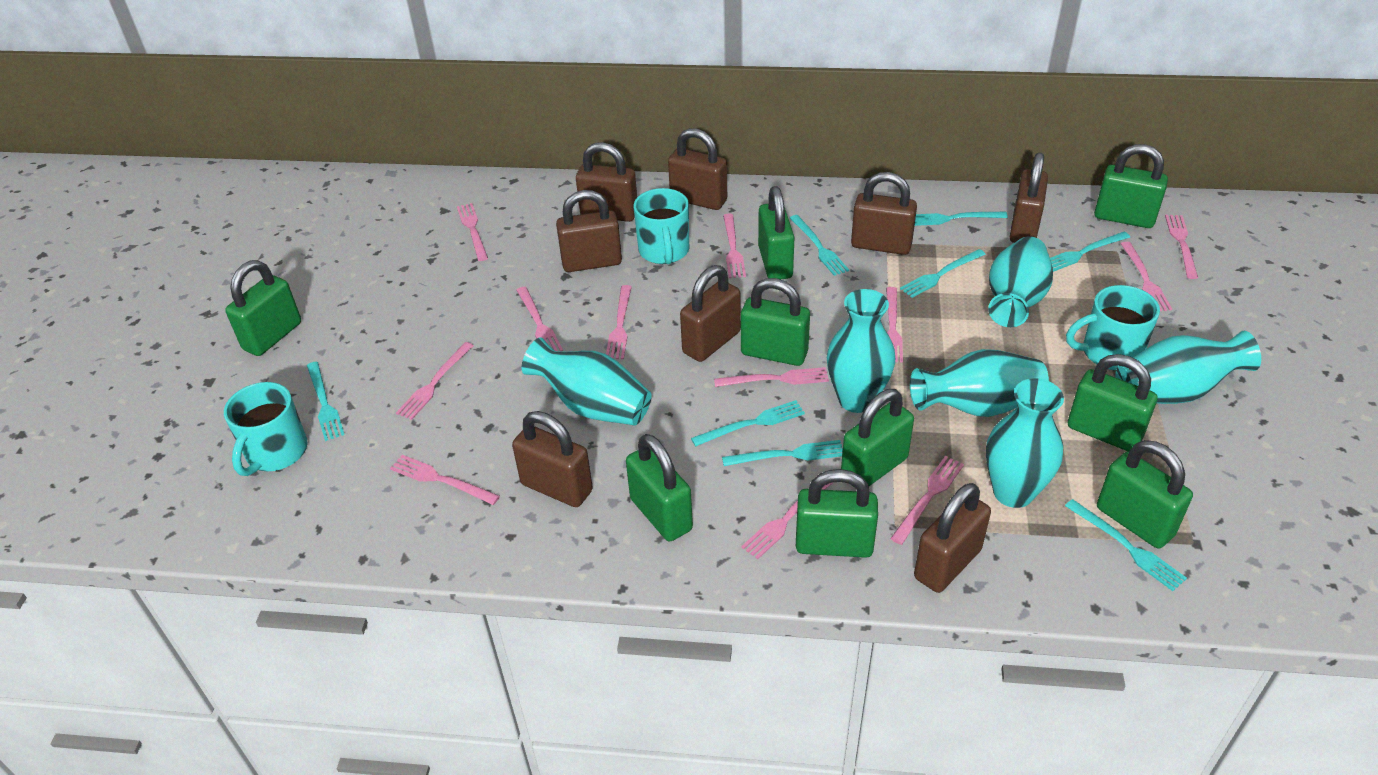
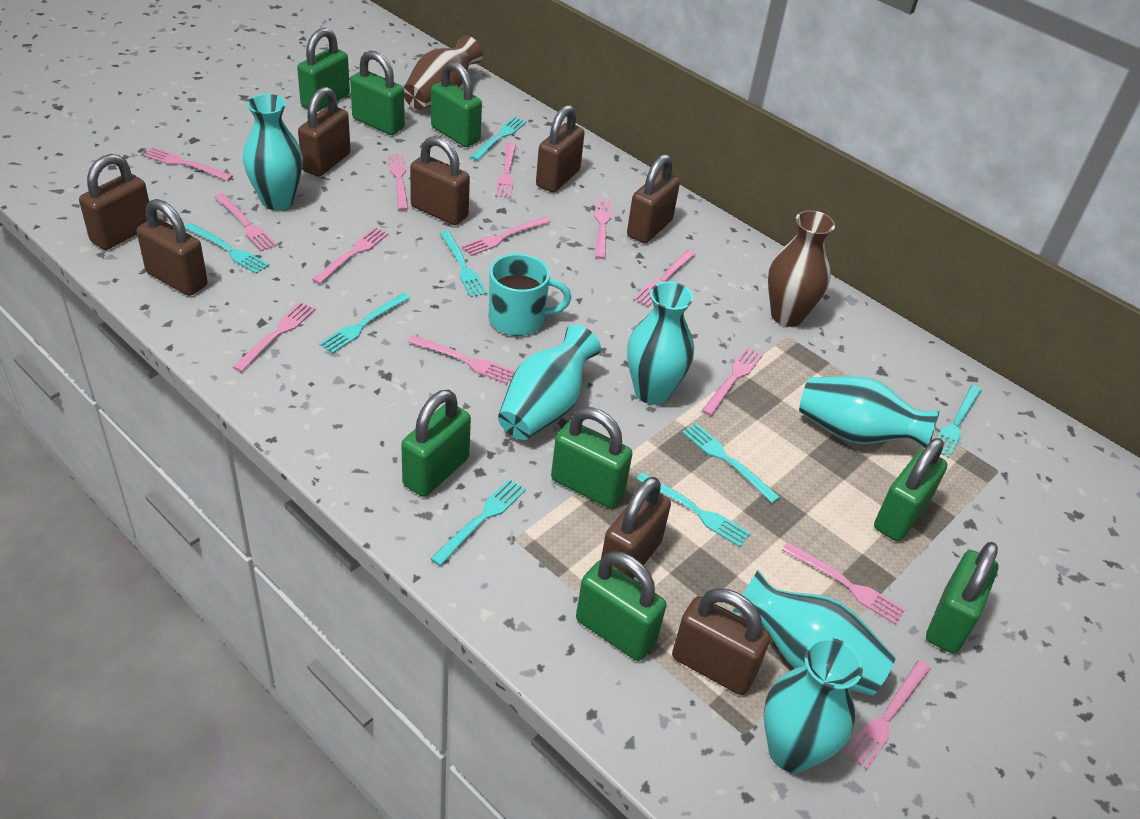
brown vase: none = 0 -> [404,35,483,110] [768,210,835,327] = 2
green padlock: [225,260,301,356] [626,434,693,542] [741,278,810,366] [758,186,795,279] [796,469,878,558] [841,389,914,488] [1068,354,1157,452] [1094,144,1168,228] [1097,440,1193,548] = 9 -> [297,28,350,112] [350,50,405,135] [401,390,471,497] [431,61,482,147] [551,407,633,508] [576,551,667,661] [874,438,948,541] [926,542,999,654] = 8
pink fork: [390,455,500,505] [396,342,474,420] [457,203,488,261] [516,287,563,352] [606,285,632,359] [714,367,829,387] [723,213,746,278] [741,482,834,559] [886,287,903,363] [890,456,964,545] [1120,242,1172,311] [1165,215,1198,279] = 12 -> [143,147,233,181] [215,193,277,251] [233,302,315,372] [312,227,389,284] [388,154,408,210] [408,335,515,384] [462,216,551,256] [495,142,516,198] [595,199,612,259] [633,250,696,307] [701,347,763,416] [782,542,906,625] [845,660,931,770] = 13
turquoise mug: [224,382,308,476] [634,188,689,264] [1066,285,1160,370] = 3 -> [489,254,571,336] = 1

